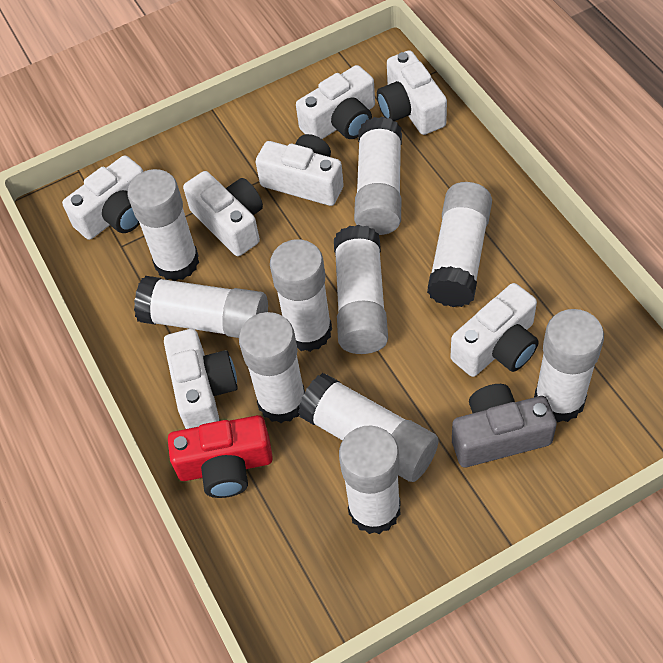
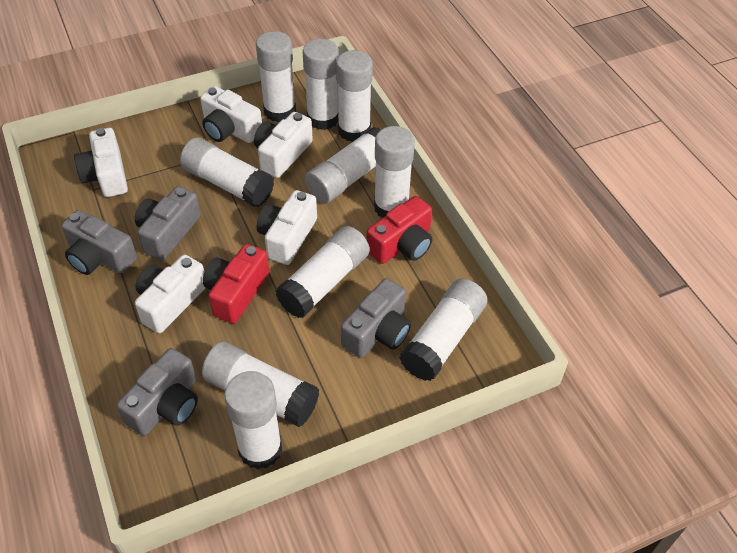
grey camera: [452,384,557,467] = 1 -> [61,210,137,275] [117,348,198,436] [135,186,201,260] [341,278,411,358] = 4
red camera: [168,415,273,498] = 1 -> [203,244,269,324] [366,196,432,264] = 2
white camera: [62,155,143,240] [164,329,238,429] [183,171,263,256] [256,134,344,206] [296,65,375,139] [377,50,447,135] [451,283,539,377] = 7 -> [74,128,128,197] [135,255,206,333] [200,86,262,143] [254,112,313,178] [257,190,317,265] = 5

